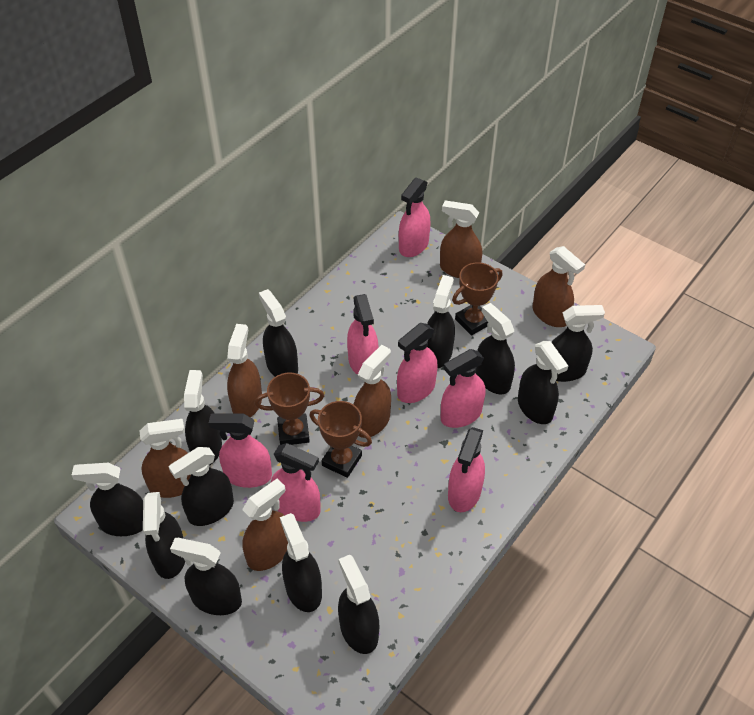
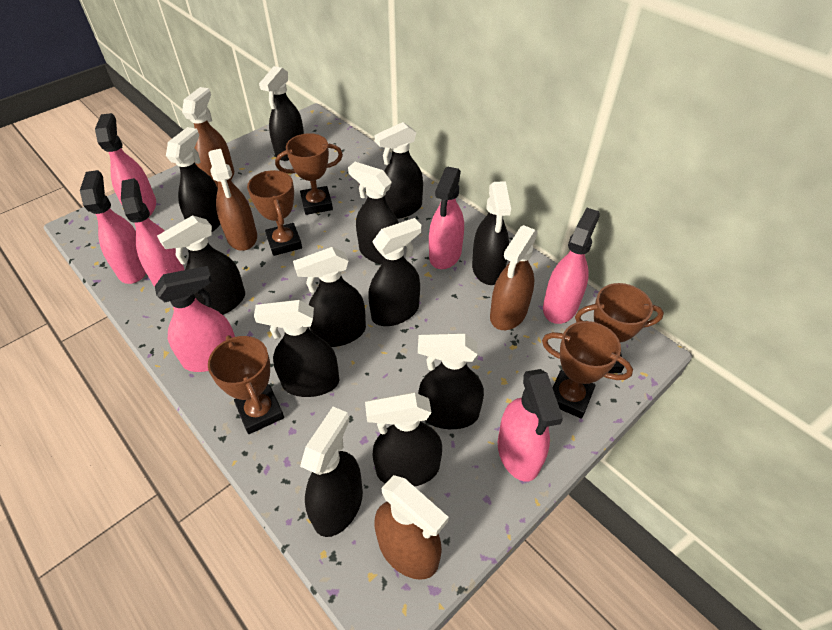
brown spray bottle: [140,419,191,498] [227,324,262,417] [242,479,288,571] [353,345,391,438] [440,200,482,278] [533,246,585,327] = 6 -> [182,87,234,188] [208,149,257,251] [375,475,449,580] [490,225,538,330] = 4
brown trophy: [255,373,324,445] [309,401,372,478] [452,262,502,335] = 3 -> [208,335,284,434] [247,170,302,256] [275,133,343,215] [542,321,633,419] [575,283,664,373] = 5

